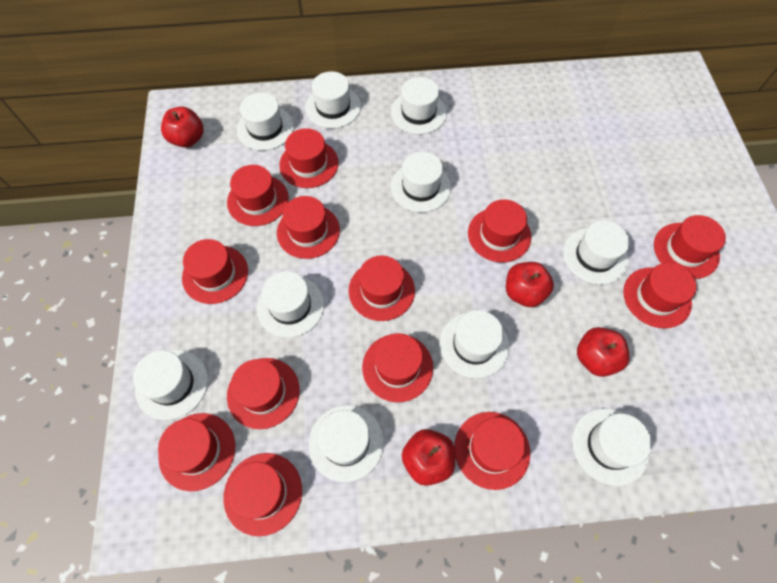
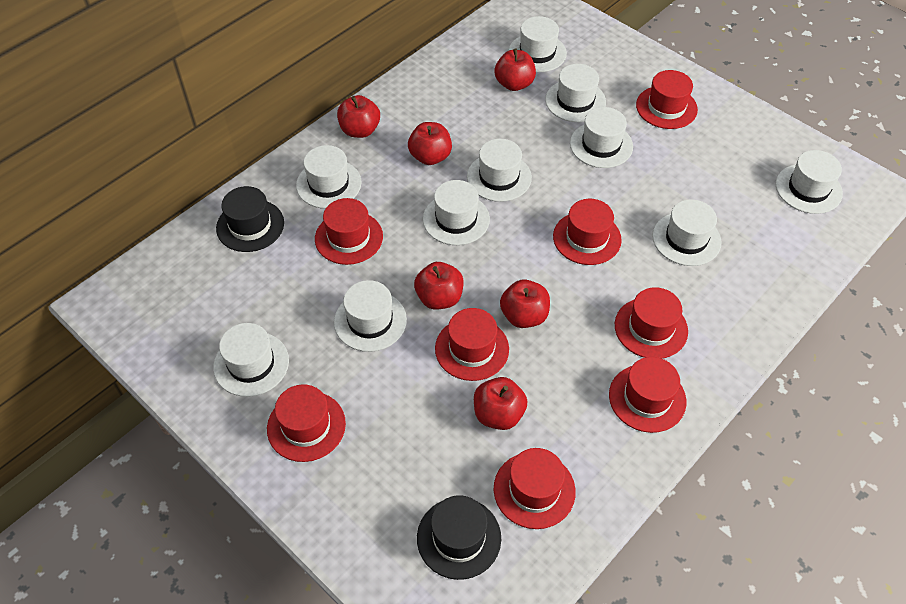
black hat: none = 0 -> [216,186,284,252] [417,495,501,580] = 2
red apple: [161,107,204,148] [402,429,455,486] [506,262,554,307] [577,327,630,377] = 4 -> [337,95,380,138] [408,122,452,165] [414,262,464,309] [474,377,527,430] [495,49,536,91] [500,280,550,328] = 6
red hat: [158,413,235,491] [182,239,248,304] [223,453,302,536] [227,165,289,226] [227,358,300,429] [277,196,340,259] [279,128,339,188] [349,255,415,321] [362,333,433,402] [454,412,530,490] [468,199,531,263] [623,262,697,328] [654,215,726,279] = 13 -> [267,384,346,462] [315,198,383,265] [435,308,509,381] [494,448,576,529] [553,199,622,265] [609,357,686,433] [615,287,688,359] [636,70,698,129] = 8

